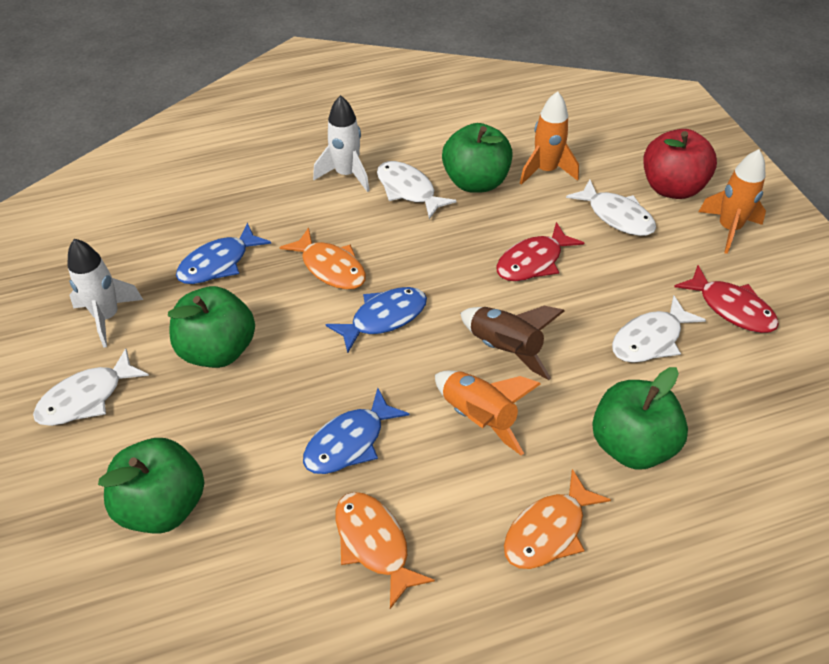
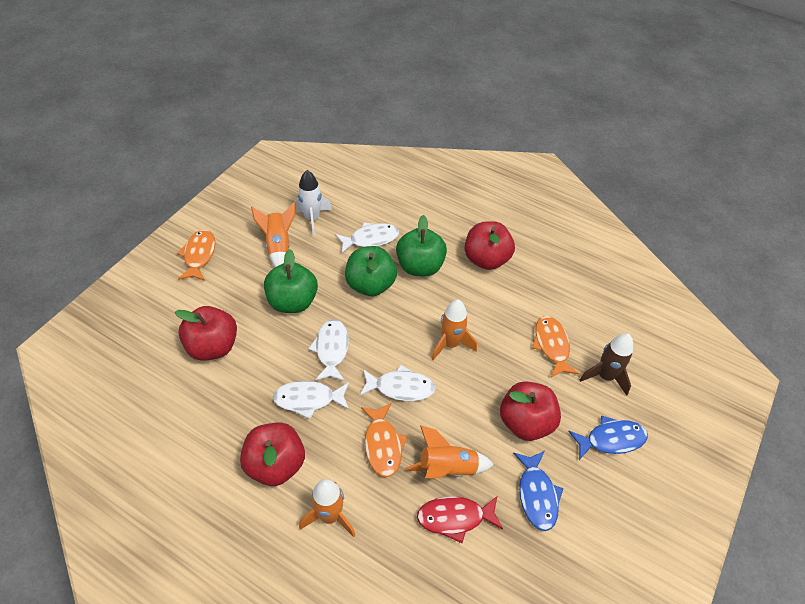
blue fish: [176,222,271,284] [303,388,410,474] [325,287,427,353] = 3 -> [513,451,564,531] [568,416,648,460] = 2
green apple: [98,438,204,534] [168,286,255,368] [442,123,513,193] [592,367,688,469] = 4 -> [264,249,318,313] [345,246,397,296] [396,215,447,276] = 3
orange rocket: [435,371,541,456] [520,91,579,185] [699,149,766,254] = 3 -> [251,203,295,267] [299,479,355,537] [405,425,494,478] [432,300,477,360] = 4
red apple: [643,129,717,199] = 1 -> [175,306,237,361] [240,422,305,486] [465,221,515,270] [500,381,561,441] = 4
red fish: [497,222,584,281] [674,265,779,333] = 2 -> [417,496,503,543] = 1
white rocket: [67,239,143,348] [313,95,370,192] = 2 -> [291,170,332,236] = 1

